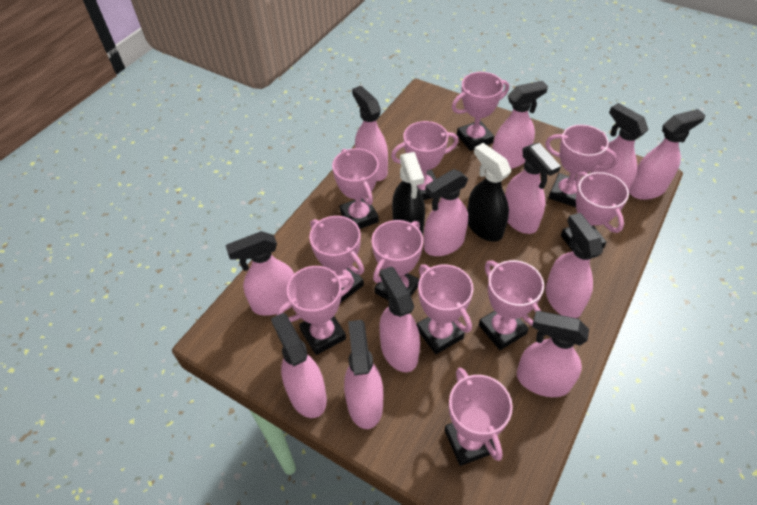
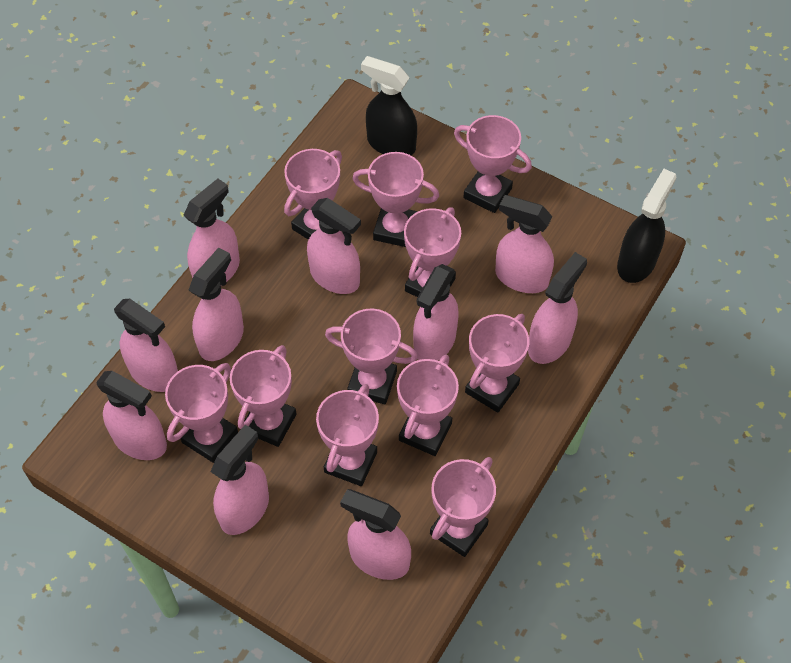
pink spray bottle: [226,231,294,316] [271,313,327,418] [344,320,383,429] [352,86,388,181] [379,266,420,372] [424,169,468,256] [492,81,548,169] [505,143,561,234] [517,311,589,397] [546,213,603,318] [590,103,649,190] [629,109,705,200] = 12 -> [96,371,167,460] [114,299,178,392] [183,179,240,282] [189,248,244,361] [211,425,269,535] [307,198,361,294] [340,489,411,580] [413,264,459,361] [495,195,554,293] [528,252,587,364] = 10

